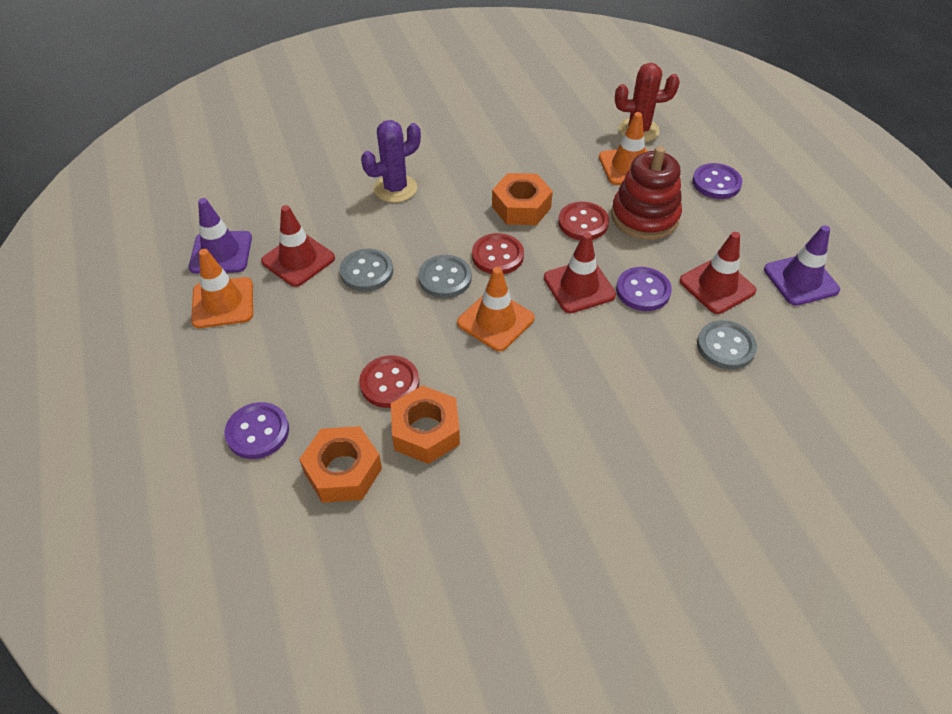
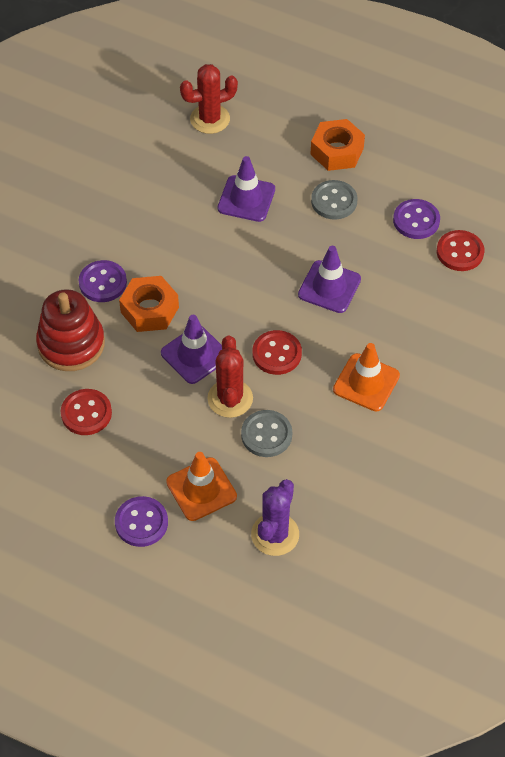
grey button: [340,249,393,291] [418,255,472,298] [697,320,757,370] = 3 -> [241,410,292,457] [311,180,357,220] = 2
orange nut: [299,426,382,503] [391,385,460,464] [492,173,553,225] = 3 -> [119,276,179,332] [310,119,365,171] = 2
orange traffic cone: [191,249,253,328] [457,267,535,351] [599,112,648,185] = 3 -> [166,452,237,521] [333,343,400,412] = 2
purple traffic cone: [189,198,252,274] [764,225,840,306] = 2 -> [161,315,222,384] [218,156,275,222] [298,246,361,313] = 3
red cactus: [615,63,680,142] = 1 -> [180,64,238,134] [207,335,253,418] = 2
red traffic cone: [261,205,335,287] [544,232,616,313] [679,232,756,314] = 3 -> none = 0

